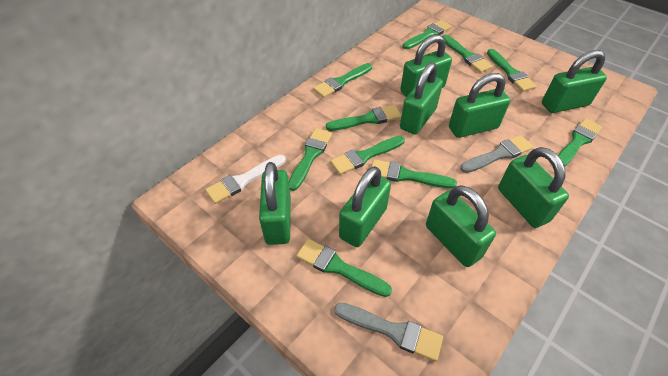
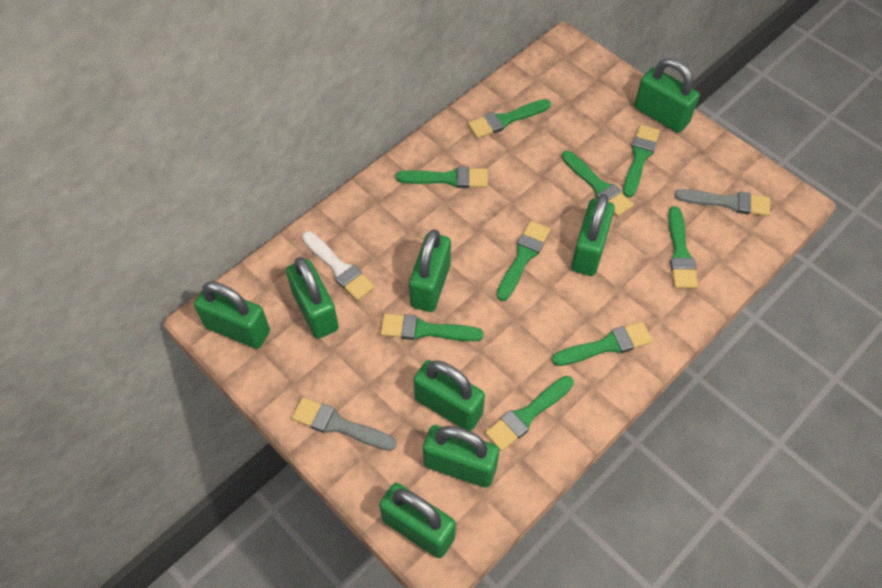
green brush: [289,128,332,191] [296,239,392,297] [313,63,372,98] [326,105,401,131] [330,136,405,175] [371,159,457,188] [403,20,452,49] [442,35,492,73] [487,49,537,92] [558,118,602,167] = 10 -> [381,313,484,341] [396,167,488,188] [468,99,551,139] [485,376,574,451] [497,221,550,301] [552,322,652,366] [562,151,634,217] [623,125,660,197] [668,206,698,288] = 9

